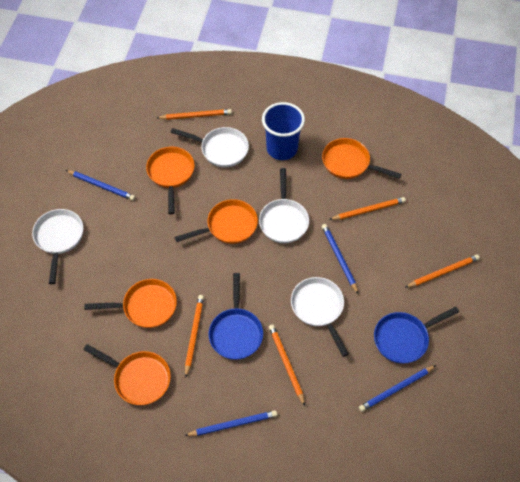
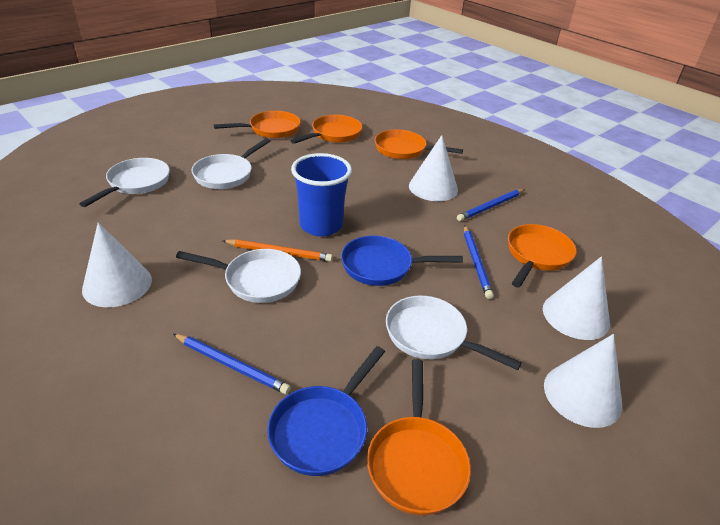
blue pencil: [66,170,135,201] [184,410,277,436] [322,224,358,294] [359,365,436,412] = 4 -> [173,334,291,394] [457,189,525,221] [464,225,494,299] = 3
orange pencil: [157,109,232,120] [185,295,204,378] [269,324,305,406] [329,197,406,220] [405,254,480,288] = 5 -> [222,239,333,262] = 1
white cone: none = 0 -> [82,222,152,307] [409,135,458,201] [543,256,610,340] [544,334,622,428] = 4

